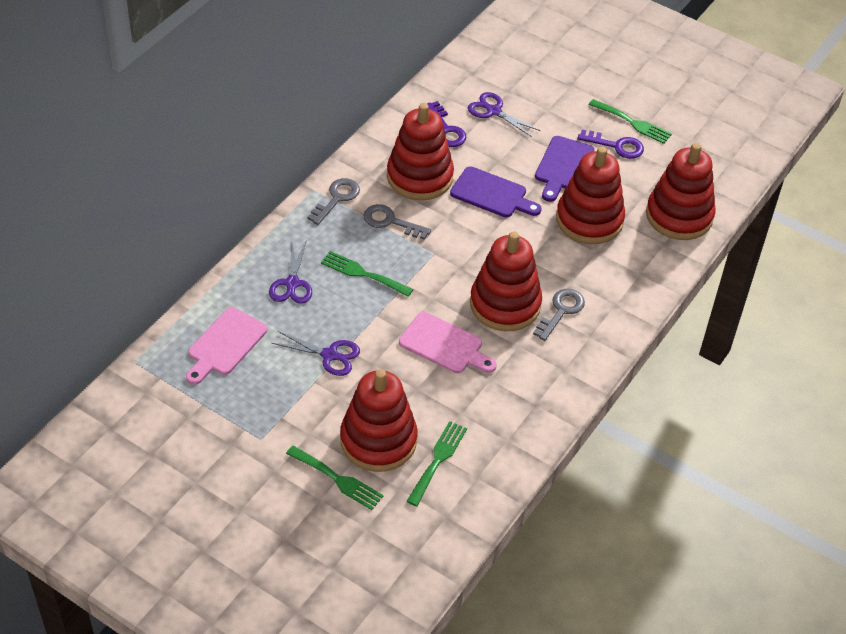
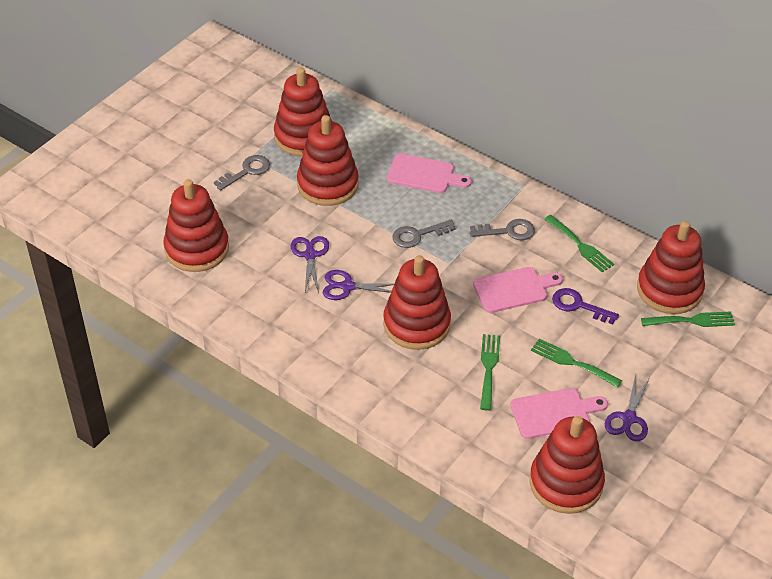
pink cutting board: [186,307,267,385] [399,312,497,373] = 2 -> [387,154,471,193] [473,267,563,313] [510,388,608,439] = 3
purple cutting board: [450,167,542,217] [535,136,594,202] = 2 -> none = 0
purple key: [427,101,467,147] [577,130,644,159] = 2 -> [552,288,619,324] = 1
red stacking toy: [340,369,418,472] [387,103,454,200] [470,231,542,331] [556,146,625,244] [646,143,716,240] = 5 -> [163,179,229,272] [274,67,332,156] [297,115,359,206] [383,255,451,350] [529,416,605,514] [637,221,705,314] = 6

